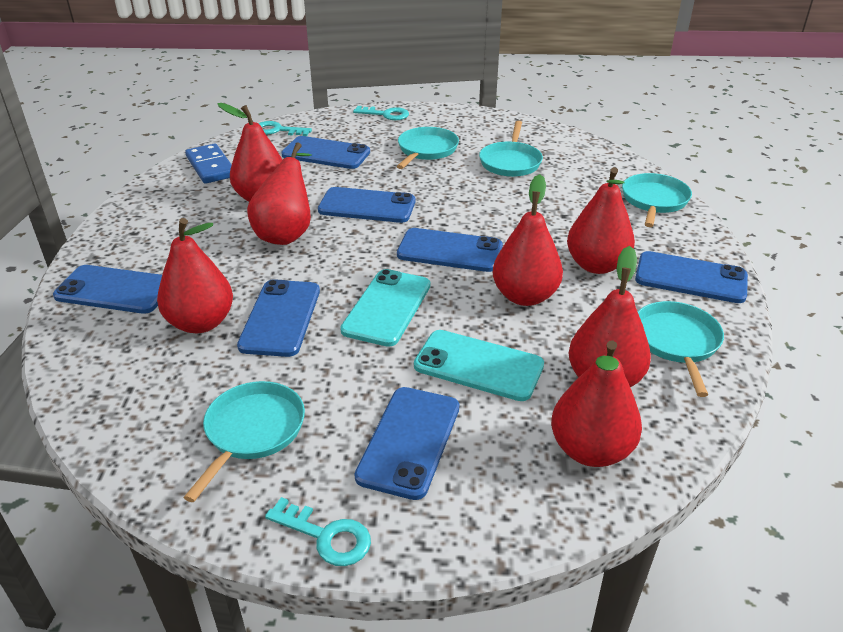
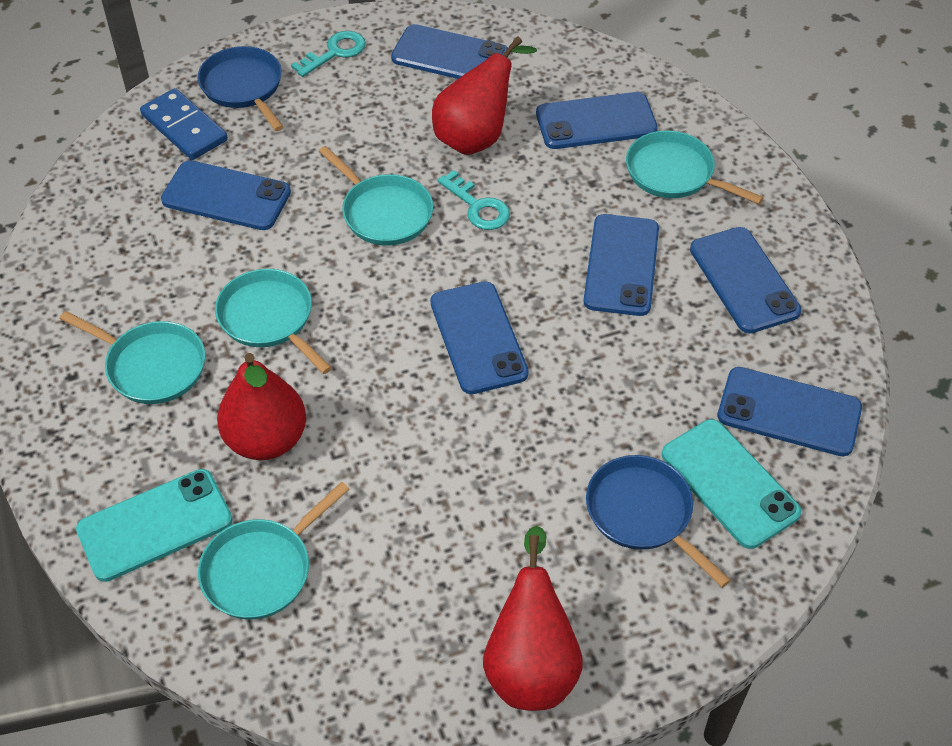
blue pan: none = 0 -> [198,46,284,131] [586,455,731,588] = 2
red pear: [157,218,233,333] [217,103,282,202] [247,142,312,245] [493,174,563,306] [551,341,642,467] [567,167,635,274] [569,246,651,388] = 7 -> [217,353,306,460] [432,36,537,155] [483,526,583,711] = 3
turquoise key: [258,121,312,136] [265,497,371,566] [353,106,409,120] = 3 -> [291,31,366,77] [438,170,510,230] = 2

